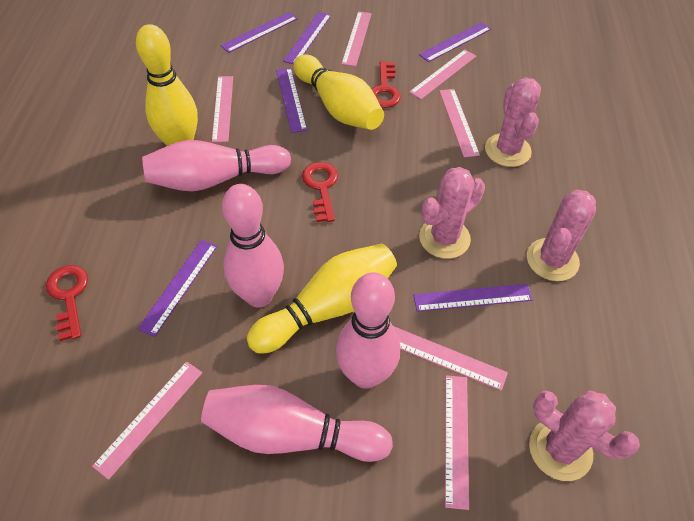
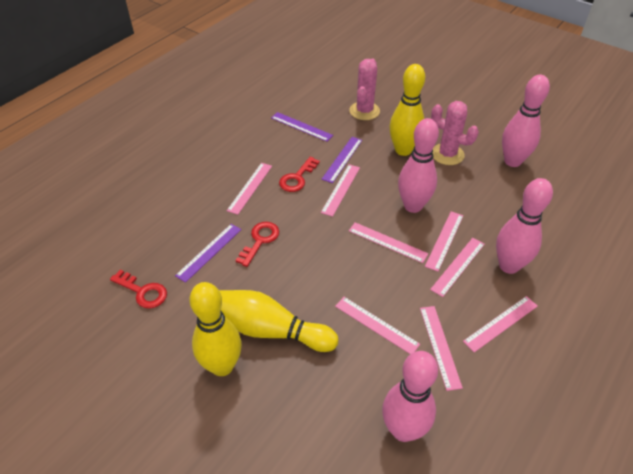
pink cactus: [419,167,485,259] [485,77,541,167] [527,190,596,281] [529,390,640,481] = 4 -> [349,59,380,120] [431,101,479,165] = 2
pink ruler: [92,361,202,480] [212,76,233,142] [342,11,372,66] [393,326,508,391] [409,50,476,99] [439,89,480,157] [445,375,469,510] = 7 -> [227,163,272,215] [321,164,360,217] [335,297,420,354] [349,222,428,263] [420,306,463,391] [425,211,463,272] [430,238,485,297] [463,296,538,352] = 8
purple ruler: [138,240,217,337] [220,12,298,53] [276,68,307,133] [283,12,331,64] [413,284,533,312] [419,22,491,62] = 6 -> [175,224,241,283] [271,112,333,142] [322,137,362,183] = 3

